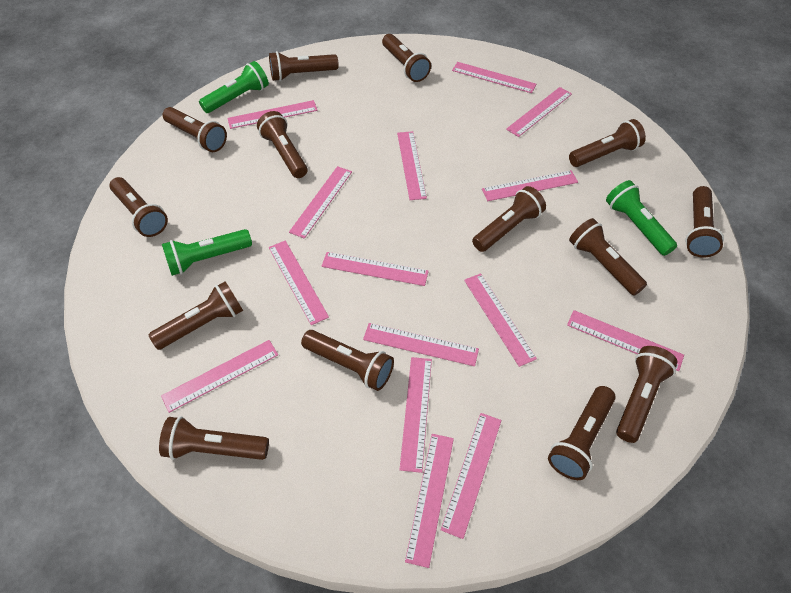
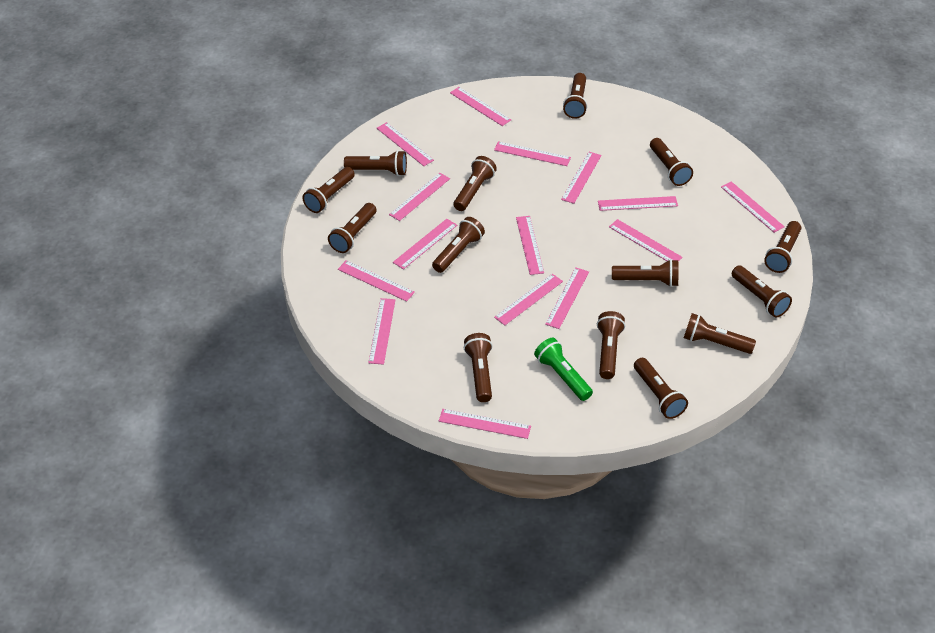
green flashlight: [162,229,252,276] [199,61,269,113] [606,180,677,256] = 3 -> [534,338,593,401] = 1

